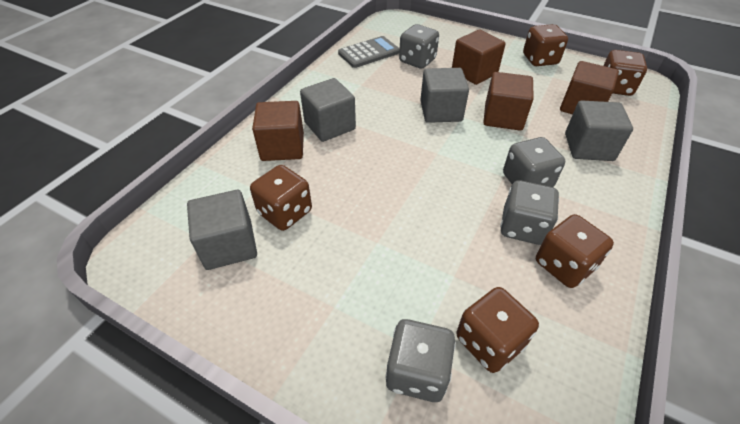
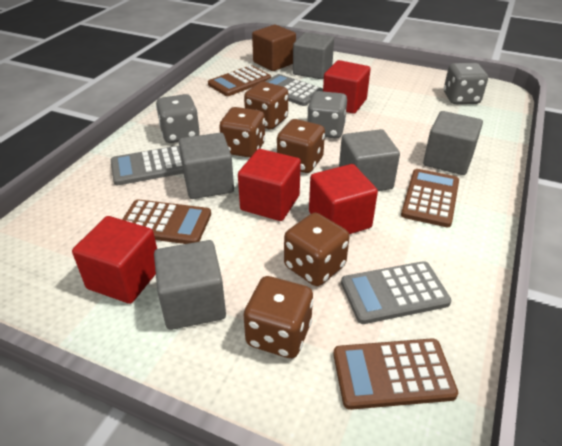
brown calculator: none = 0 -> [122,199,211,244] [208,65,271,96] [333,338,458,410] [401,169,459,228] = 4
brown cube: [252,101,304,161] [452,29,506,85] [483,72,534,131] [560,61,619,114] = 4 -> [252,25,296,71] = 1
grey calculator: [338,36,400,68] = 1 -> [111,146,183,185] [265,74,323,106] [341,261,451,324] = 3
grey cube: [187,190,257,270] [300,78,356,142] [420,68,469,123] [565,100,633,161] = 4 -> [154,240,226,330] [179,133,234,199] [293,32,334,79] [339,129,400,191] [423,111,483,175] = 5
grey dice: [385,319,456,402] [399,24,439,69] [500,180,559,245] [503,137,565,187] = 4 -> [156,94,200,143] [307,91,347,138] [444,63,488,104] = 3
red cube: none = 0 -> [72,216,157,304] [238,149,301,221] [309,164,378,234] [323,60,371,114] = 4

